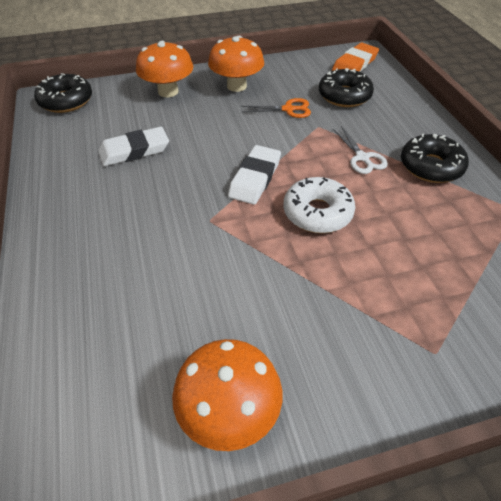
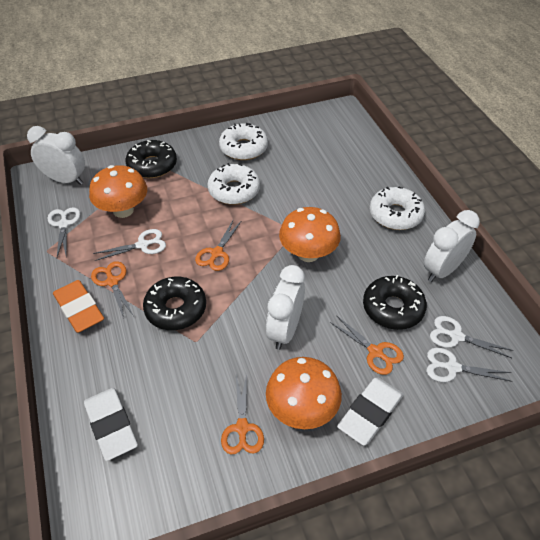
orange scissors: [241,98,311,118] = 1 -> [91,261,134,318] [195,219,241,271] [221,374,264,454] [330,316,404,375] = 4
white clock: none = 0 -> [27,126,85,185] [266,265,305,350] [424,210,480,282] = 3
white donut: [283,177,355,233] = 1 -> [207,163,260,205] [219,123,268,160] [370,186,425,230] = 3
white scissors: [333,126,388,174] = 1 -> [47,207,80,257] [93,229,166,261] [426,348,512,382] [430,316,514,358] = 4

